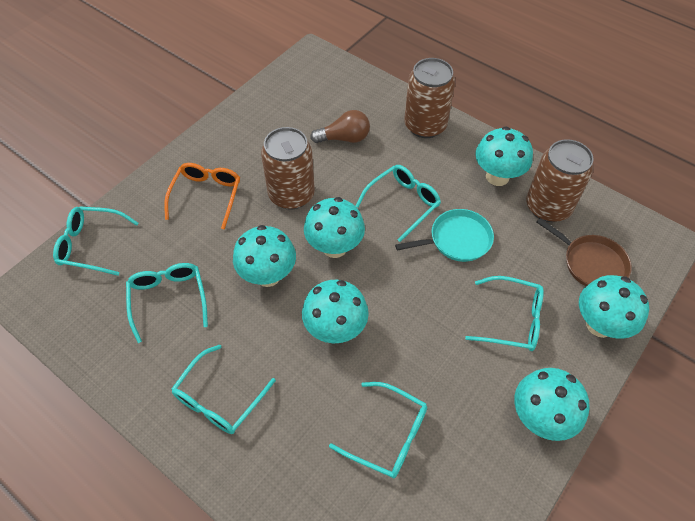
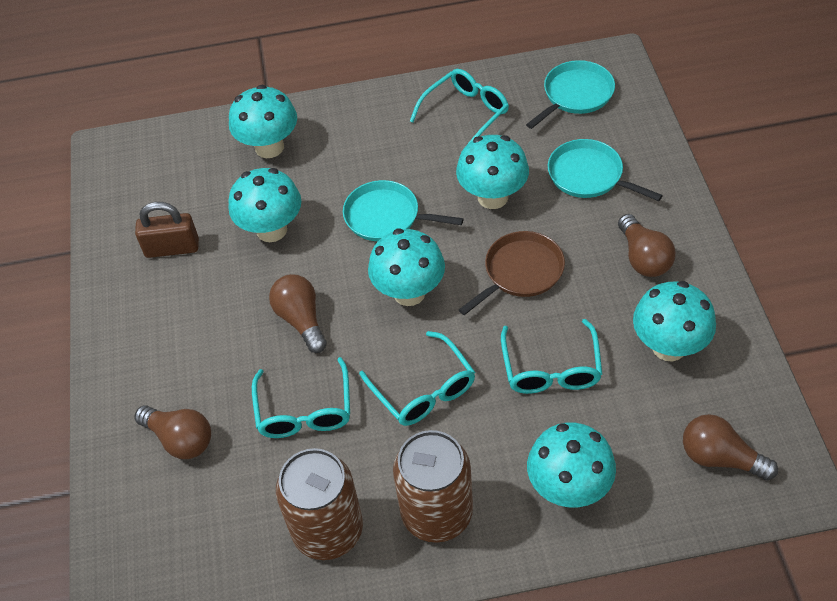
brown can: [261,127,315,210] [404,58,455,138] [526,139,594,222] = 3 -> [276,448,363,560] [393,430,473,543] = 2
brown light bulb: [310,110,370,143] = 1 -> [135,405,211,459] [269,274,327,353] [618,214,676,277] [683,414,778,480] = 4
brown padlock: none = 0 -> [135,202,199,258] = 1
orange glasses: [164,163,240,230] = 1 -> none = 0
turquoise glasses: [53,206,139,276] [126,263,208,343] [171,345,276,434] [329,382,427,478] [356,165,441,242] [465,276,544,351] = 6 -> [252,357,350,438] [359,331,475,426] [410,69,509,145] [501,319,602,394] = 4
turquoise pan: [395,209,494,262] = 1 -> [343,180,463,241] [526,60,615,129] [548,139,663,201] = 3

